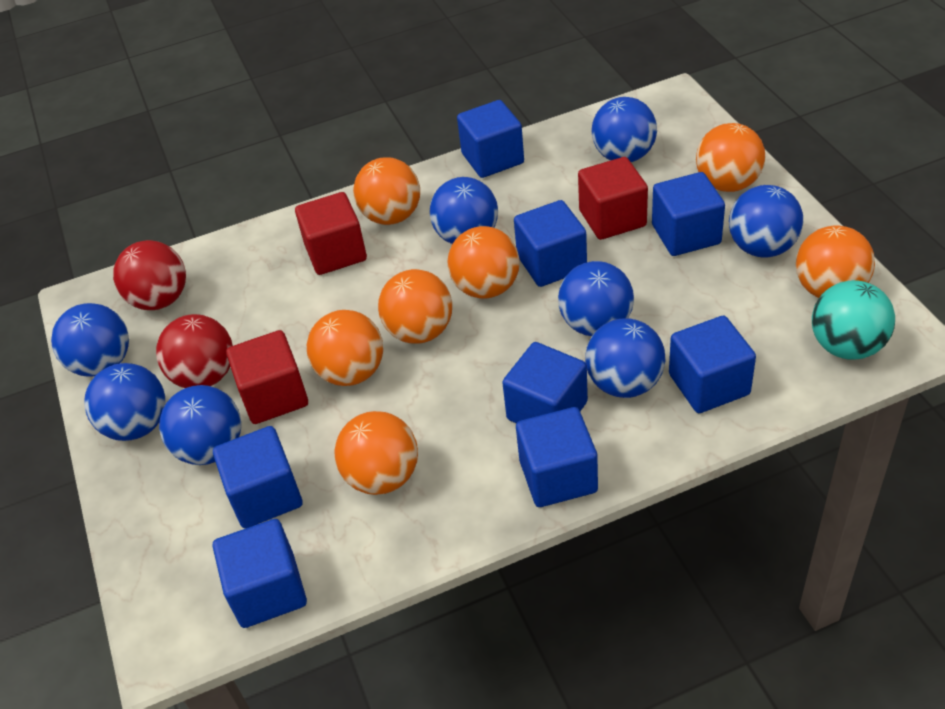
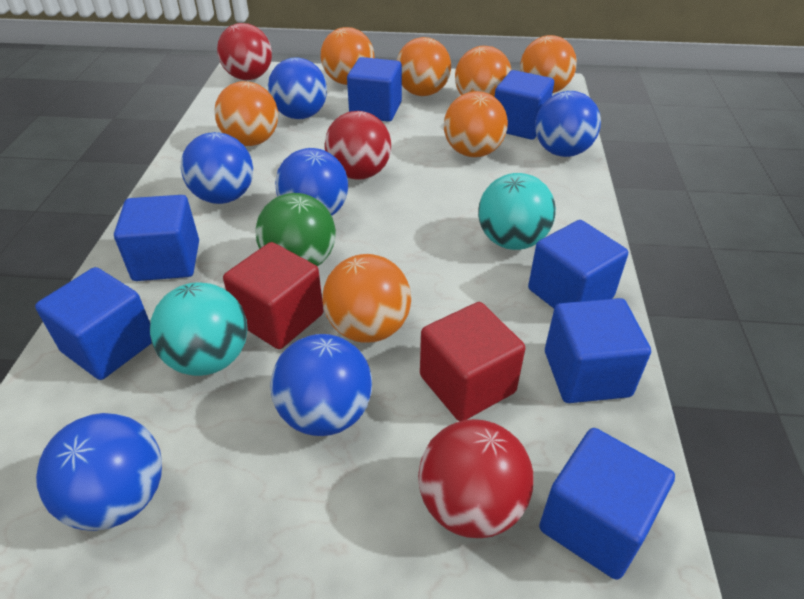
blue ball: [51,303,129,377] [84,363,166,441] [159,385,241,465] [429,177,498,244] [558,261,634,336] [585,318,665,398] [592,97,657,162] [729,185,803,258] = 8 -> [36,413,162,531] [181,132,253,204] [268,57,327,119] [270,334,372,436] [275,148,348,216] [535,91,601,157] = 6
blue cube: [213,426,303,528] [213,519,307,628] [457,100,524,178] [502,342,588,423] [514,200,587,287] [516,407,598,507] [652,172,725,256] [669,316,756,413] = 8 -> [35,267,151,380] [114,195,199,281] [347,57,402,122] [495,70,554,140] [528,220,628,308] [539,428,675,580] [545,298,651,403] = 7
green ball: none = 0 -> [255,193,336,266] = 1
red ball: [113,240,186,310] [156,314,233,388] = 2 -> [217,23,272,80] [325,111,391,180] [418,419,533,538] = 3
red cube: [226,330,308,424] [295,192,367,275] [578,157,648,240] = 3 -> [223,242,324,349] [420,302,525,421] = 2
turquoise ball: [812,280,895,360] = 1 -> [150,282,247,376] [478,173,556,250] = 2

